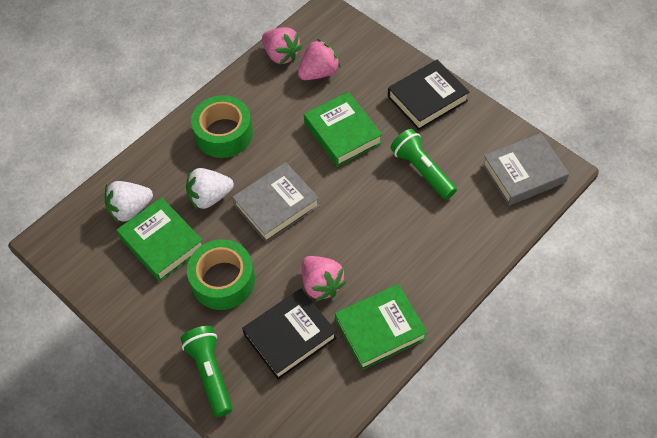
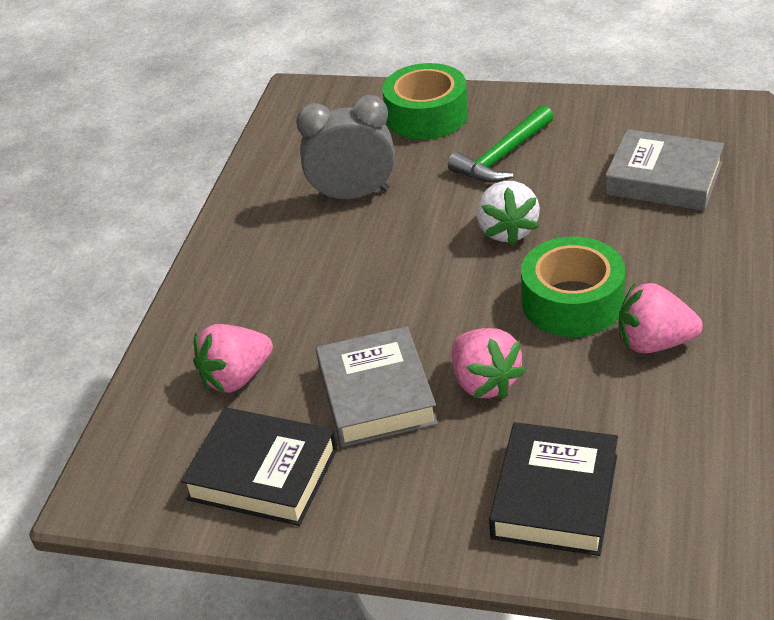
green book: [116,197,203,282] [304,92,382,167] [335,284,427,370] = 3 -> none = 0
green flashlight: [181,326,232,417] [390,129,457,200] = 2 -> none = 0
green hammer: none = 0 -> [448,105,554,183] = 1
grey clock: none = 0 -> [296,95,395,202] = 1
white strawberry: [105,181,153,223] [186,168,234,210] = 2 -> [476,181,540,245] = 1

